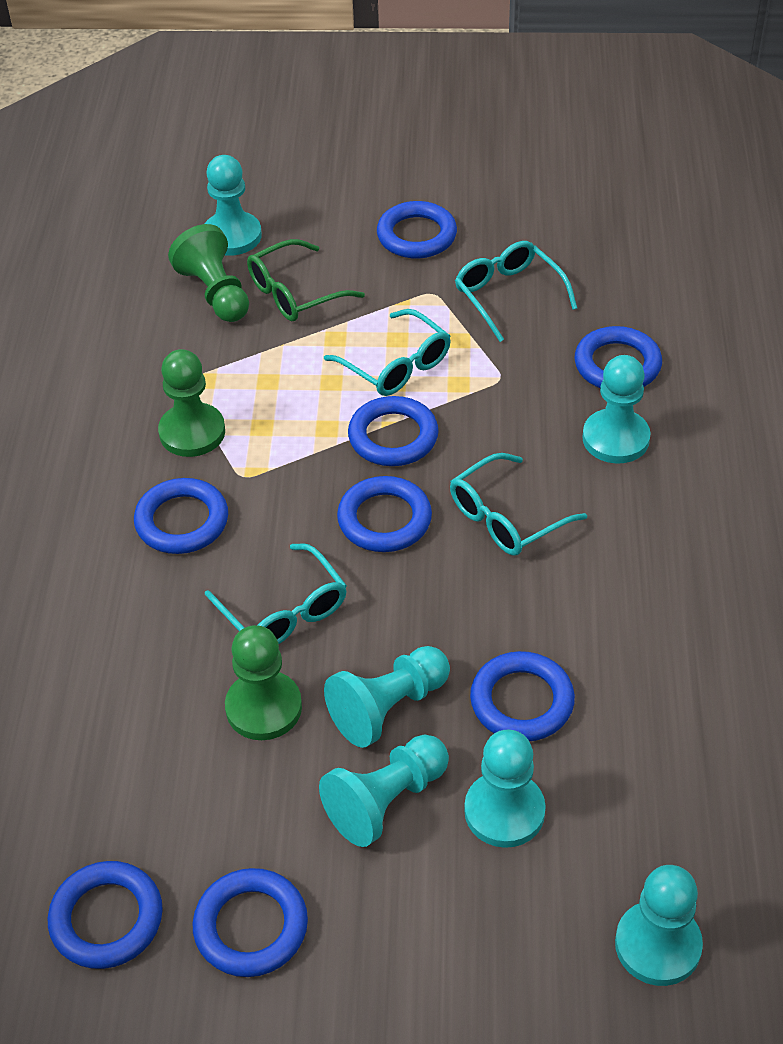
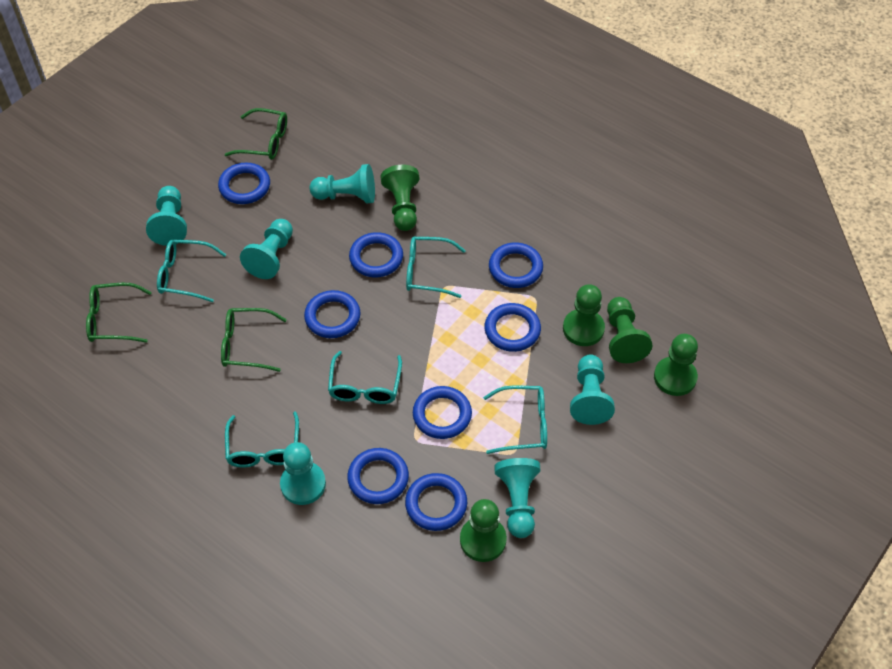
green glasses: [247,239,365,321] = 1 -> [86,283,152,343] [221,308,287,372] [224,108,287,160] = 3
green pawn: [158,349,225,457] [168,224,249,322] [225,625,302,740] = 3 -> [381,165,419,231] [460,499,507,562] [563,284,605,346] [607,297,653,363] [654,334,698,396] = 5
turquoise glasses: [205,543,347,644] [324,309,451,396] [450,453,587,556] [455,241,577,342] = 4 -> [157,239,226,302] [225,411,299,467] [328,351,402,404] [406,237,466,298] [483,386,547,454] = 5

